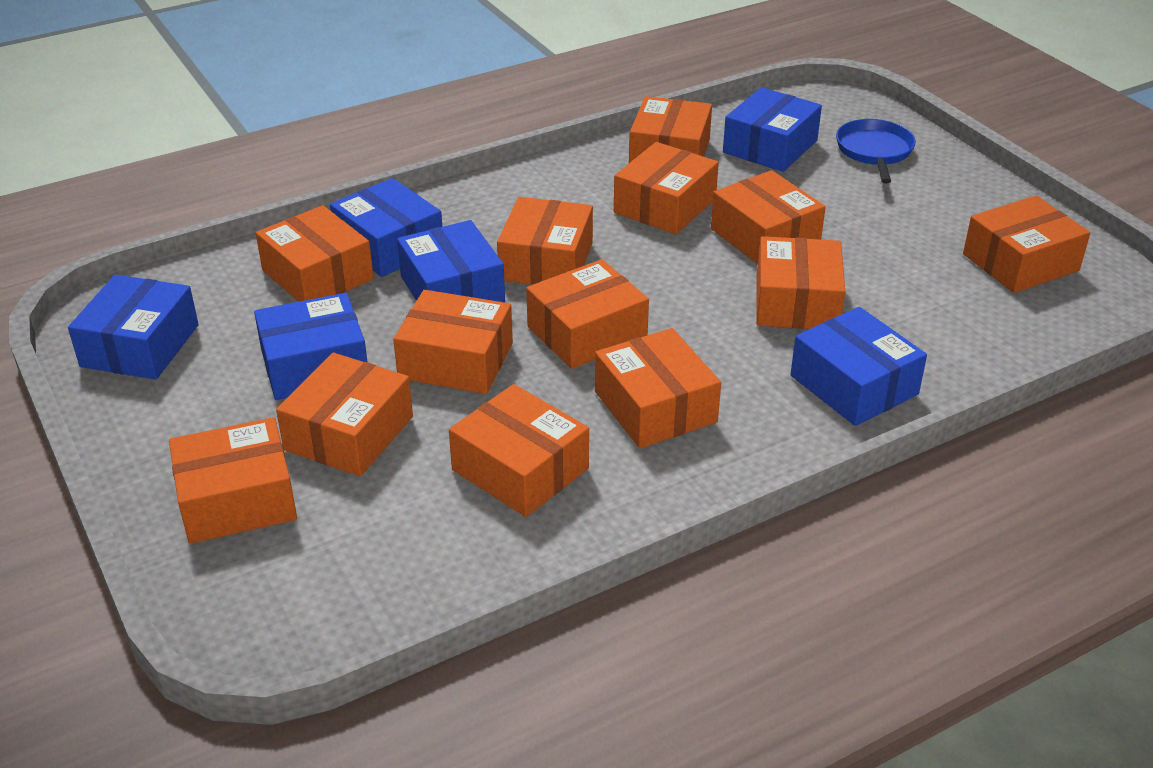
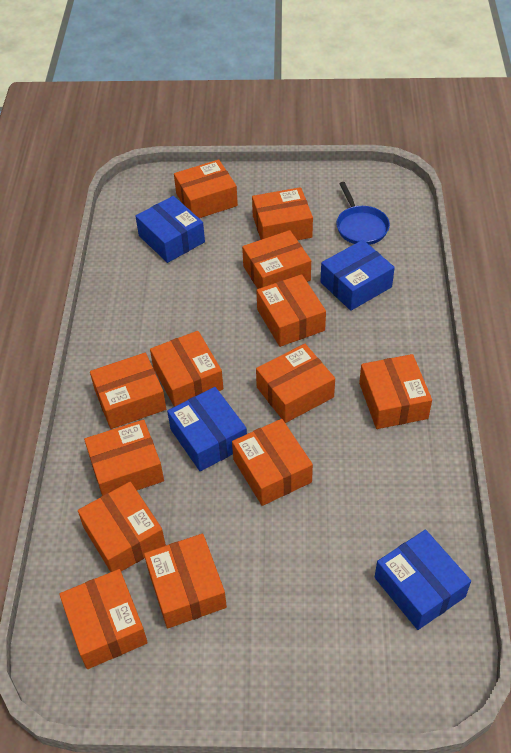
blue box: [68,274,198,380] [254,293,367,400] [330,178,442,277] [397,220,505,302] [723,87,822,172] [791,307,927,426] = 6 -> [135,196,205,263] [167,387,247,471] [321,240,395,311] [375,530,471,630] = 4

